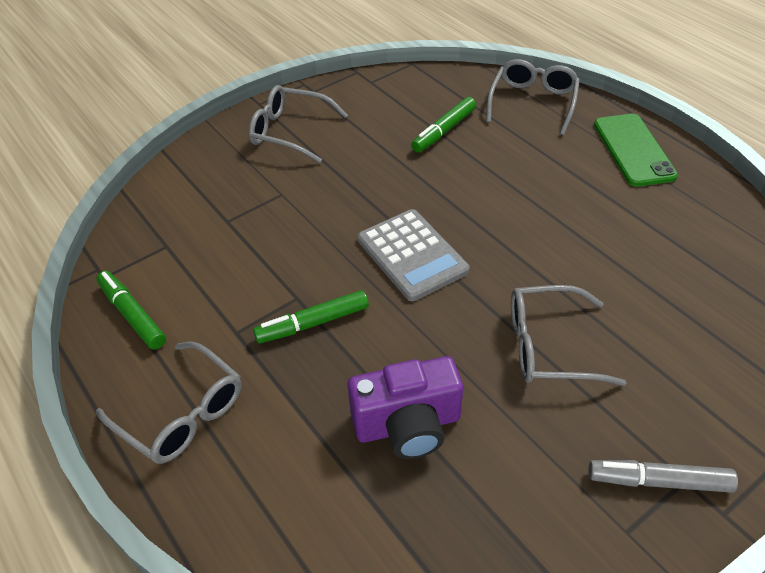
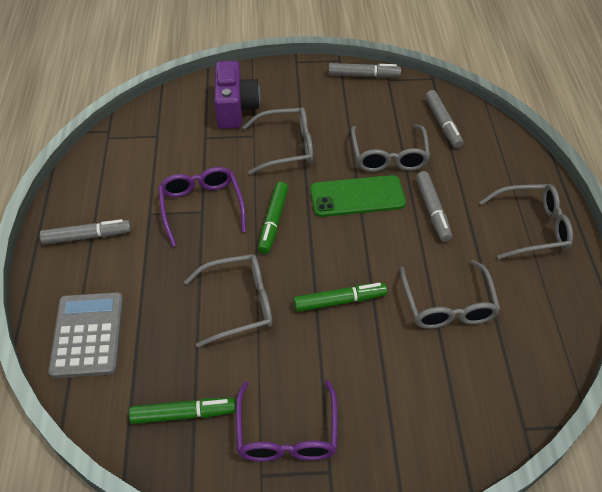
grey glasses: [96,341,242,464] [249,85,348,163] [486,59,580,135] [511,285,626,386] = 4 -> [184,254,273,347] [243,107,313,174] [351,124,430,172] [400,260,500,329] [479,184,573,259] = 5
grey marker: [588,460,738,493] = 1 -> [40,219,131,245] [329,63,401,78] [416,171,452,242] [425,90,463,148] = 4
purple glasses: none = 0 -> [158,167,246,247] [236,380,338,462] = 2

